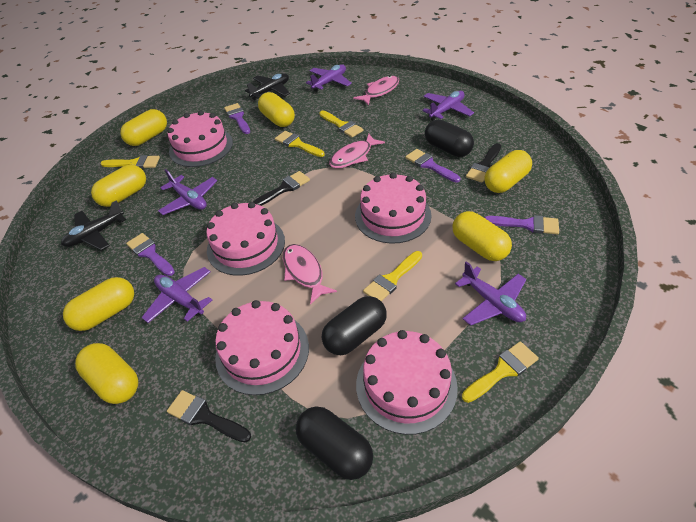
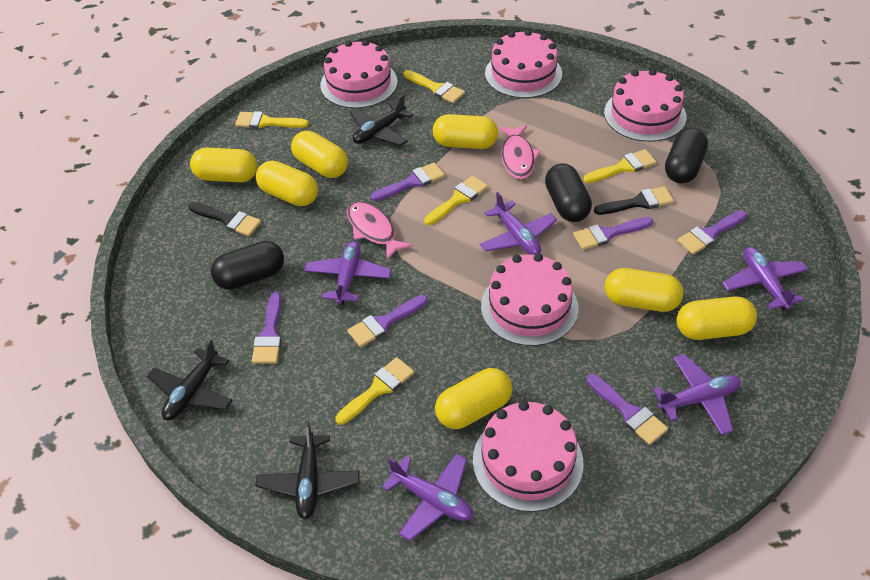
black brush: [167,390,251,443] [253,171,310,206] [466,143,501,183] = 3 -> [188,202,261,236] [594,186,674,215] = 2
black plane: [61,200,126,251] [245,73,290,100] = 2 -> [147,339,233,420] [256,421,360,519] [349,94,413,146] = 3
pink fish: [283,244,337,305] [329,134,385,168] [353,76,399,106] = 3 -> [347,201,413,260] [499,125,541,179] = 2
purple brush: [126,233,175,276] [224,103,250,134] [405,149,460,183] [484,215,559,234] = 4 -> [252,292,282,363] [347,295,428,347] [371,163,445,201] [573,217,653,250] [587,374,668,445] [677,210,747,254] = 6

